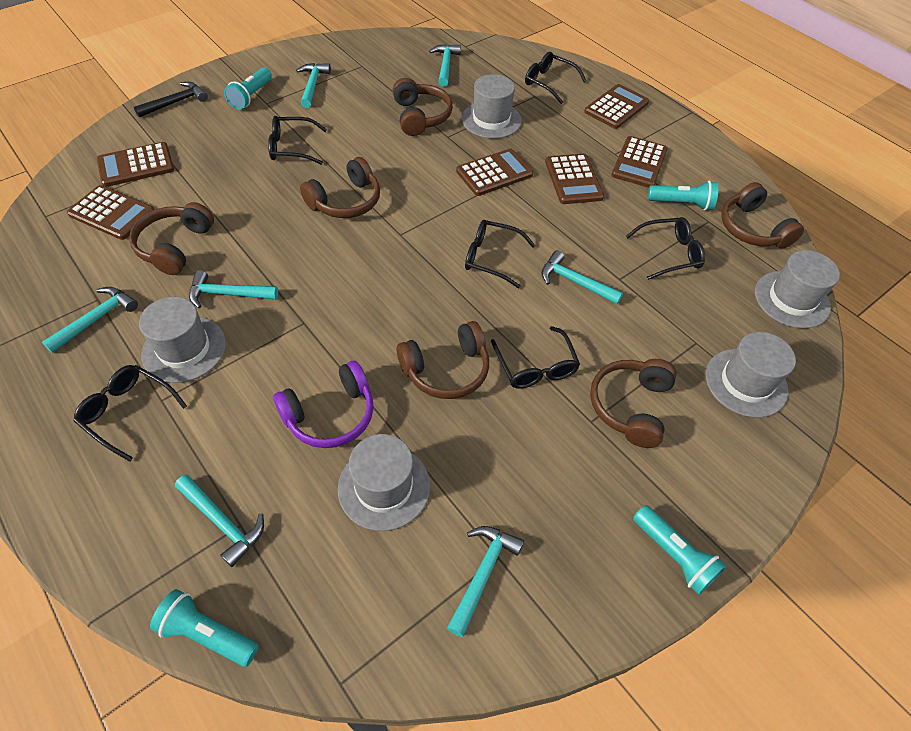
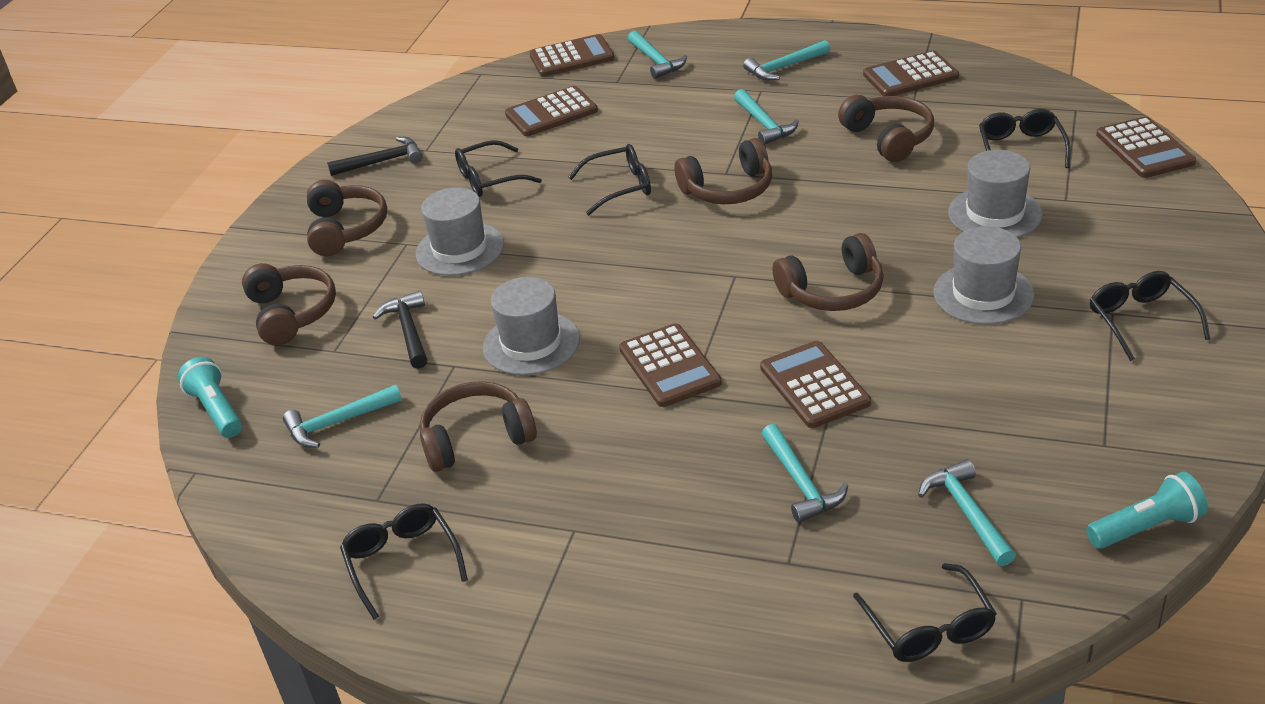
black hammer: [134,82,208,117] = 1 -> [327,137,422,176] [373,290,428,369] = 2
grey hat: [139,297,226,383] [338,434,430,531] [462,74,522,139] [706,332,796,418] [755,250,840,329] = 5 -> [416,187,504,276] [483,277,580,375] [934,226,1035,325] [948,150,1043,238] = 4
purple headphones: [273,361,373,448] = 1 -> none = 0
turquoise flashlight: [150,589,259,667] [224,67,272,110] [633,505,726,595] [648,181,718,211] = 4 -> [178,357,242,438] [1086,472,1208,549] = 2
turquoise hammer: [42,287,138,353] [175,475,264,567] [189,270,278,308] [296,63,331,108] [429,44,461,87] [447,526,524,637] [541,250,623,304] = 7 -> [283,385,402,448] [628,31,687,79] [734,89,799,145] [743,40,830,80] [762,424,848,523] [918,459,1016,566] = 6

